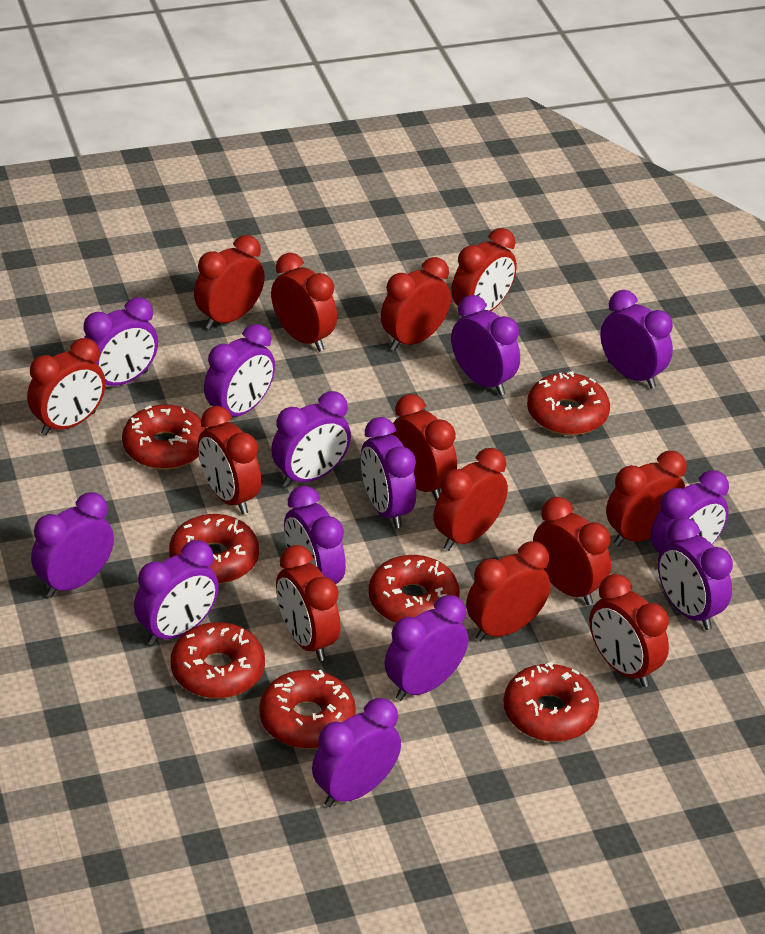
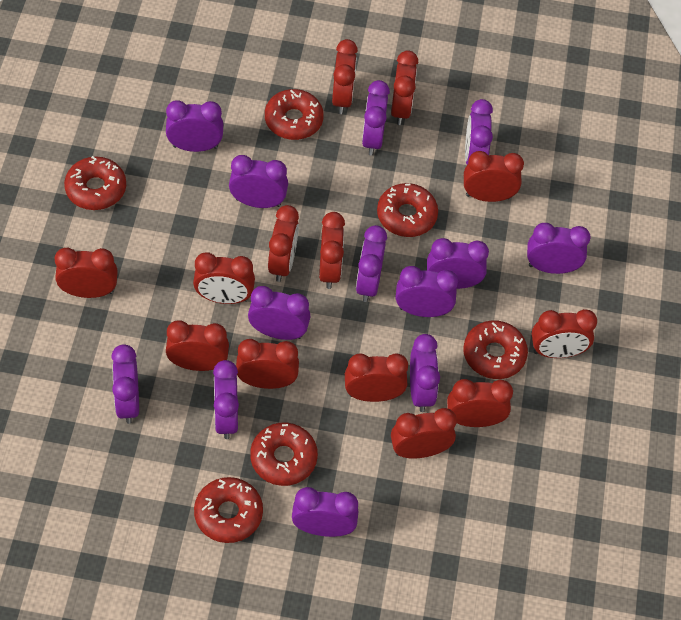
red donut: [122,404,206,469] [169,514,259,584] [171,622,265,698] [259,670,356,749] [369,555,460,623] [504,662,599,742] [527,371,610,435] = 7 -> [64,156,126,210] [194,477,263,543] [250,422,318,486] [265,89,324,140] [377,183,438,237] [463,320,528,379] = 6

